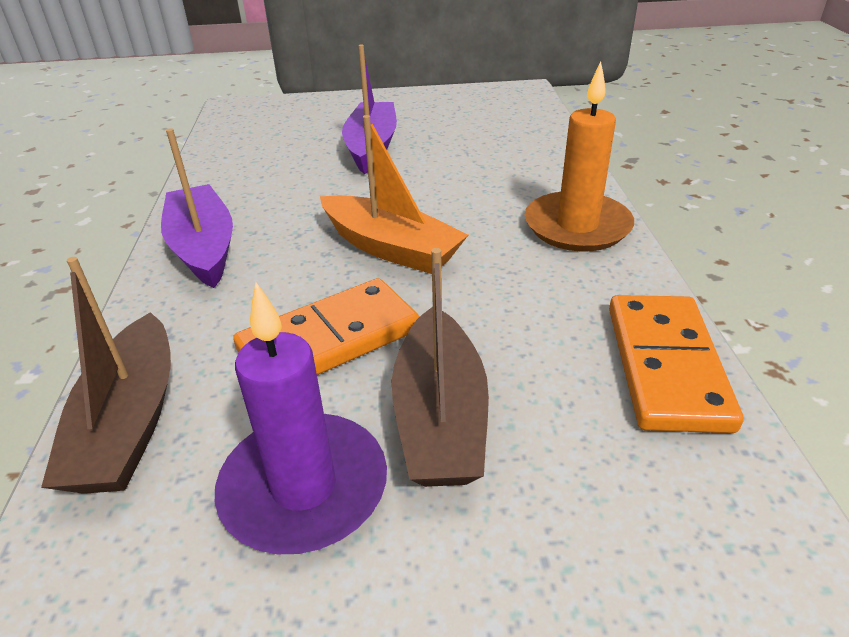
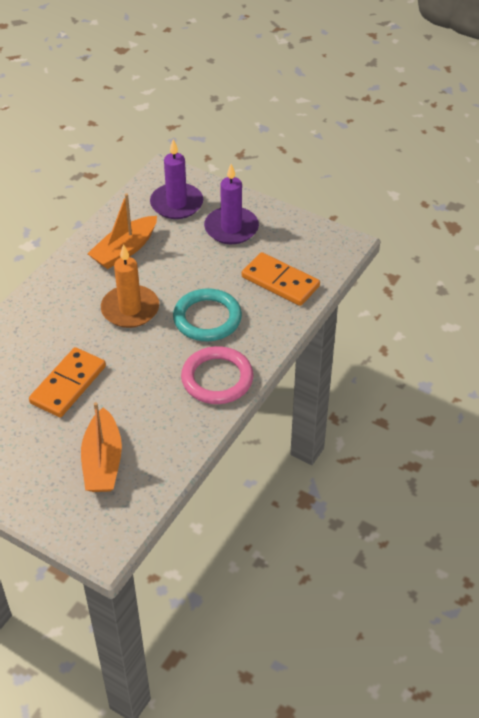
brown boat: [41,257,171,494] [392,248,489,487] = 2 -> none = 0
orange boat: [320,115,468,274] = 1 -> [81,402,122,492] [87,193,157,269] = 2
pink ring: none = 0 -> [181,346,253,404] = 1
purple boat: [161,128,233,288] [342,45,397,174] = 2 -> none = 0
purple candle: [215,282,387,554] = 1 -> [150,139,203,219] [204,164,259,244] = 2
turquoise ring: none = 0 -> [173,288,242,341] = 1

